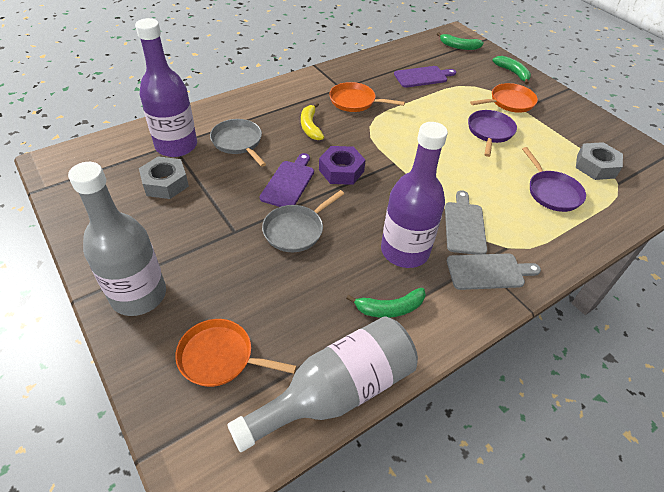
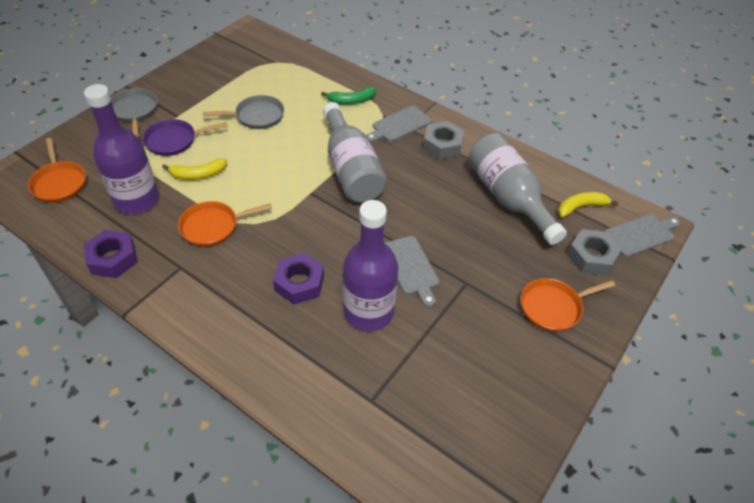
green banana: [346,288,426,318] [437,32,484,50] [492,56,531,85] = 3 -> [321,87,376,105] = 1
grey cutting board: [445,190,487,255] [447,253,541,290] = 2 -> [366,106,431,142] [385,236,439,307] [605,214,680,257] = 3
purple cutting board: [260,153,314,207] [394,66,456,88] = 2 -> none = 0
purple nut: [319,146,366,185] = 1 -> [83,230,138,278] [273,253,324,305] = 2
purple pan: [468,110,517,157] [522,147,586,212] = 2 -> [142,119,227,156] = 1
yellow banana: [301,103,324,140] = 1 -> [162,159,227,180] [558,192,619,217] = 2

